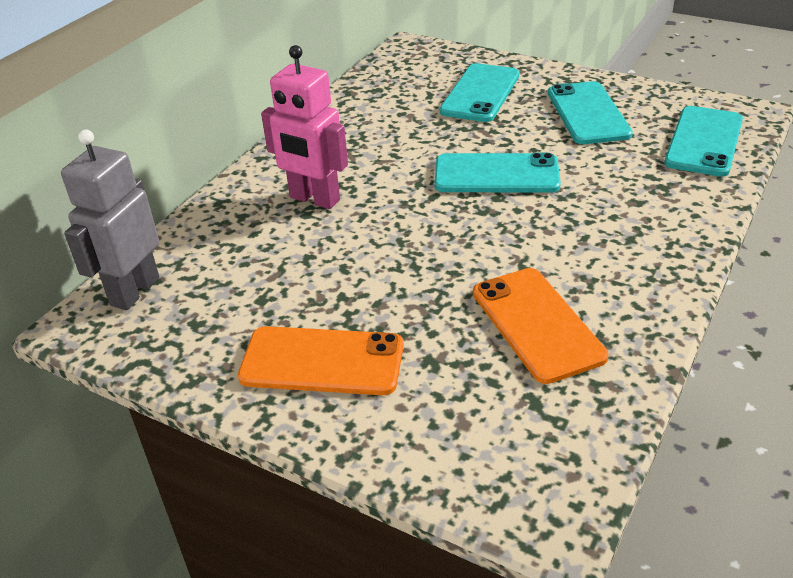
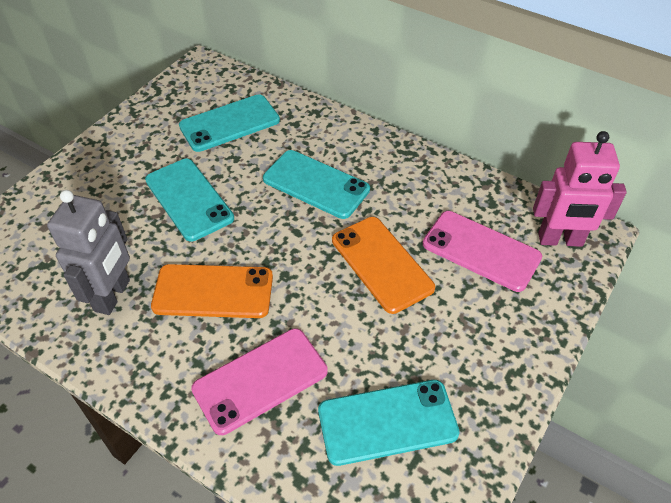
pink phone: none = 0 -> [191,328,328,435] [423,211,542,292] = 2

